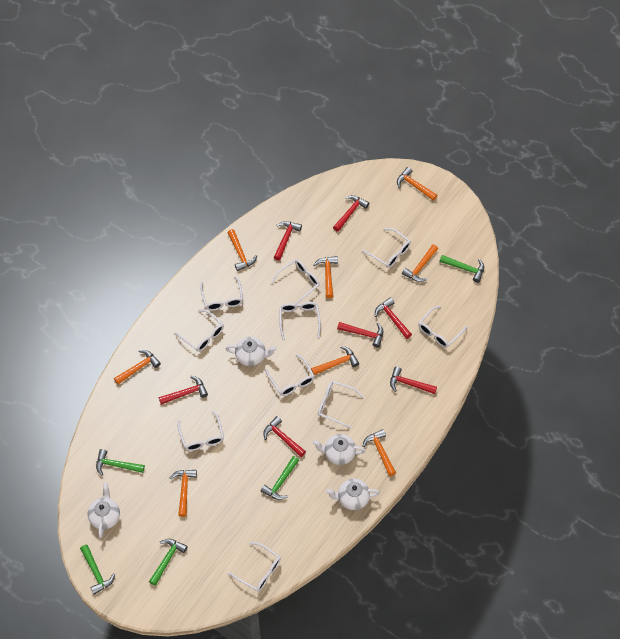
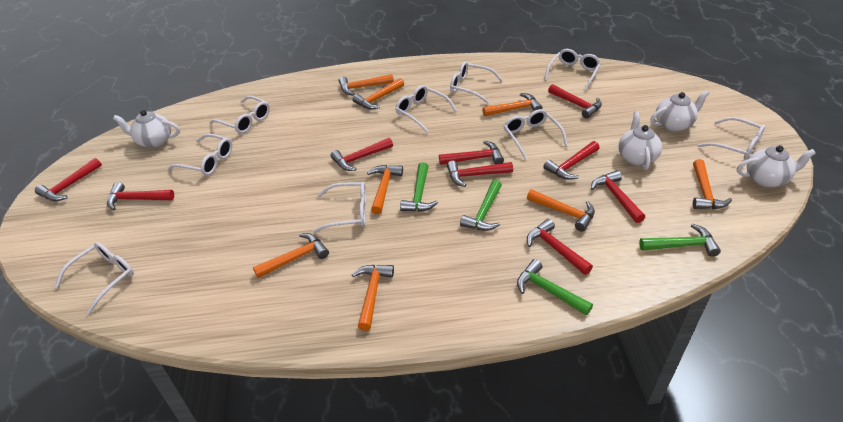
green hammer: [80,545,115,595] [96,449,145,476] [149,539,188,586] [261,456,299,500] [439,255,484,283] = 5 -> [400,162,438,212] [460,180,502,231] [517,259,593,316] [639,224,721,257] = 4
red hammer: [159,376,208,405] [263,416,306,457] [274,221,302,261] [333,195,369,232] [337,322,383,348] [375,297,412,339] [390,366,437,394] = 7 -> [35,158,102,201] [107,182,174,210] [330,138,393,171] [439,141,504,165] [447,161,513,187] [527,219,593,275] [543,141,599,180] [548,84,602,119] [591,170,645,223] = 9
white glasses: [174,309,224,352] [178,411,224,451] [200,276,243,311] [228,542,281,592] [265,354,315,396] [271,259,320,305] [279,302,321,341] [318,381,364,429] [362,228,411,268] [418,306,468,348] = 10 -> [55,242,134,314] [168,134,232,176] [210,96,270,134] [313,182,366,233] [395,85,457,133] [450,62,503,103] [504,109,568,159] [544,49,601,91] [698,117,765,160] = 9

